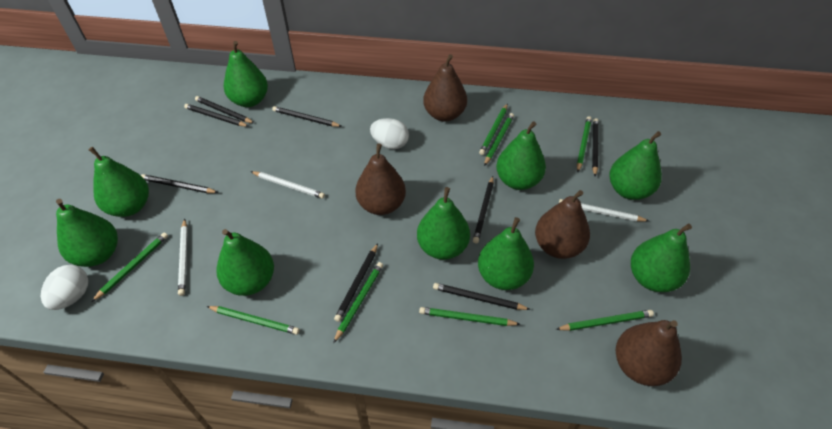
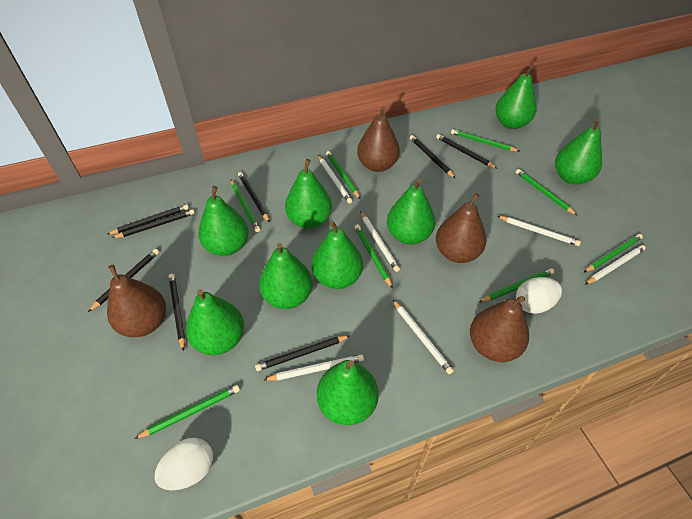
white pencil: [178,219,188,296] [250,171,325,199] [559,199,649,222] = 3 -> [264,354,364,381] [318,155,352,204] [360,211,400,272] [393,300,454,374] [497,216,581,246] [585,245,646,285] = 6

